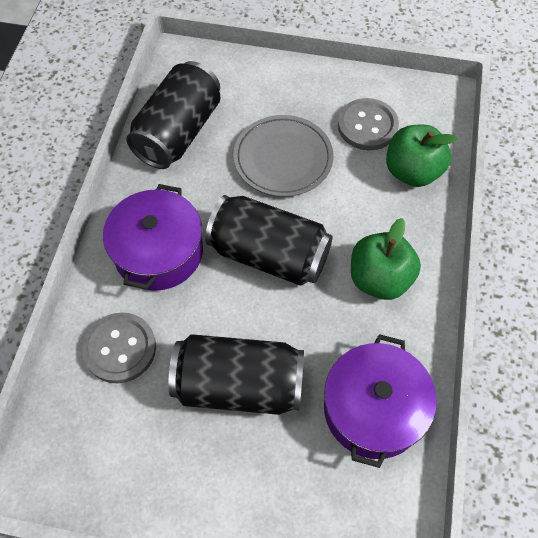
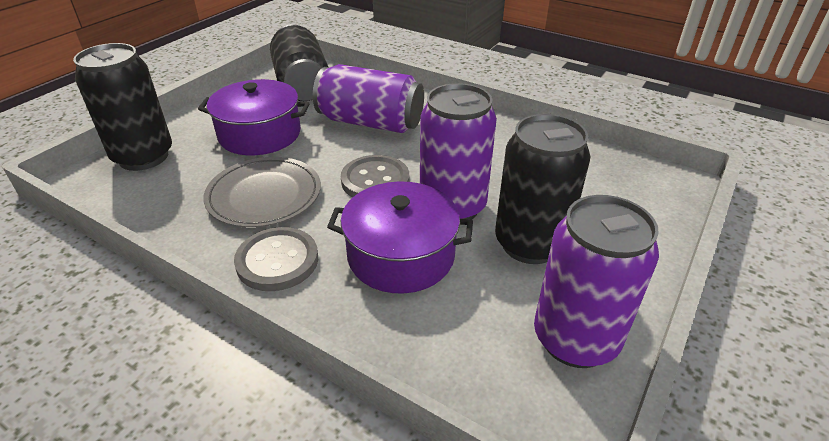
green apple: [351,218,421,300] [386,125,457,187] = 2 -> none = 0
purple can: none = 0 -> [313,64,424,133] [420,83,497,220] [534,195,659,368] = 3

